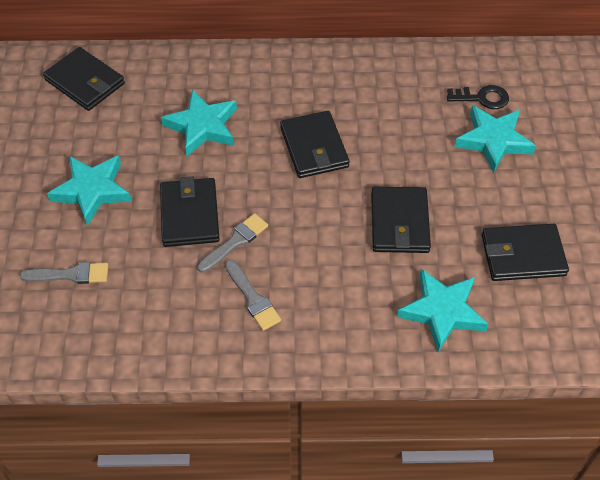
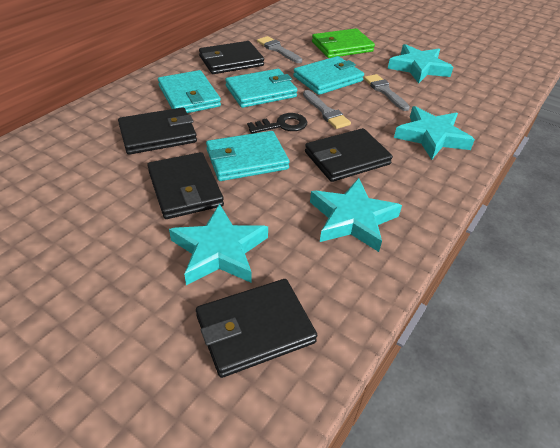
green wallet: none = 0 -> [312,28,375,58] = 1
turquoise wallet: none = 0 -> [158,70,221,113] [206,131,290,181] [225,69,297,108] [293,56,364,95] = 4

